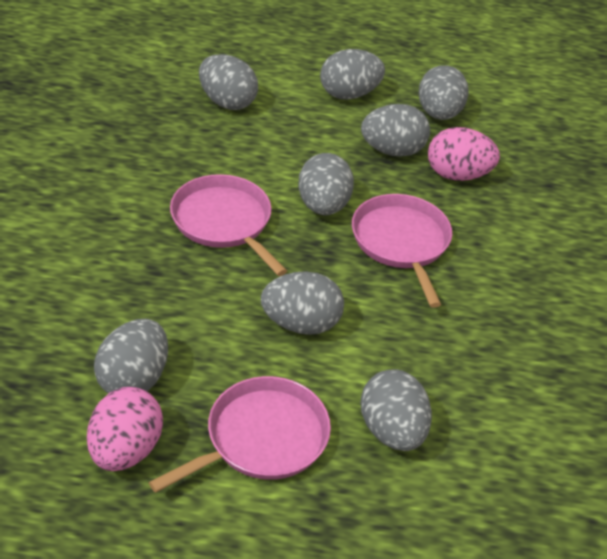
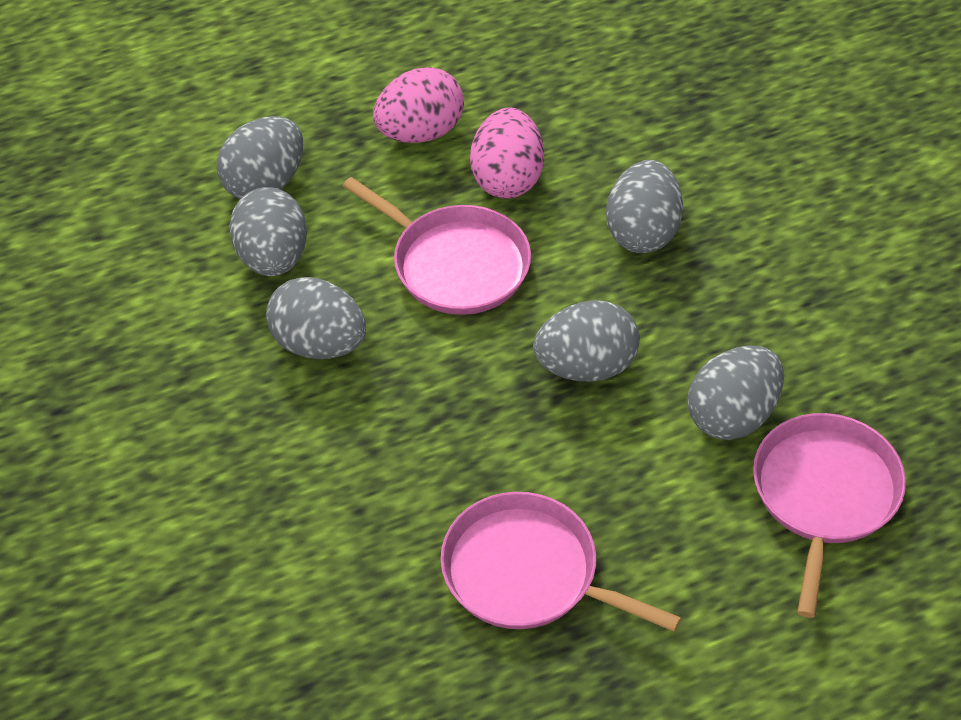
grey egg: [94,319,168,394] [199,54,258,110] [261,271,344,335] [298,153,354,215] [320,49,385,100] [361,104,430,157] [361,369,432,451] [419,65,469,120] = 8 -> [217,116,303,199] [230,187,307,276] [266,277,366,359] [533,300,640,382] [606,160,683,253] [688,345,784,440] = 6

